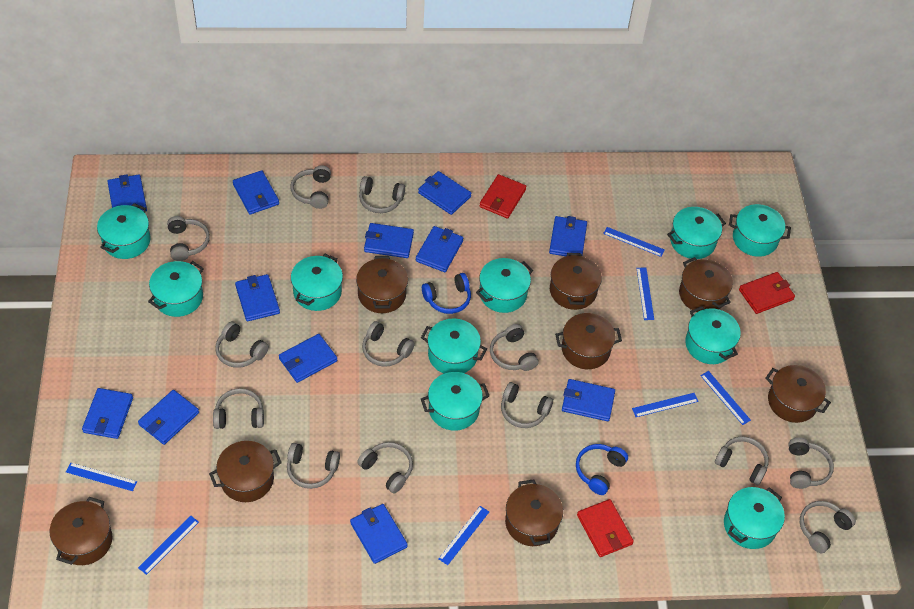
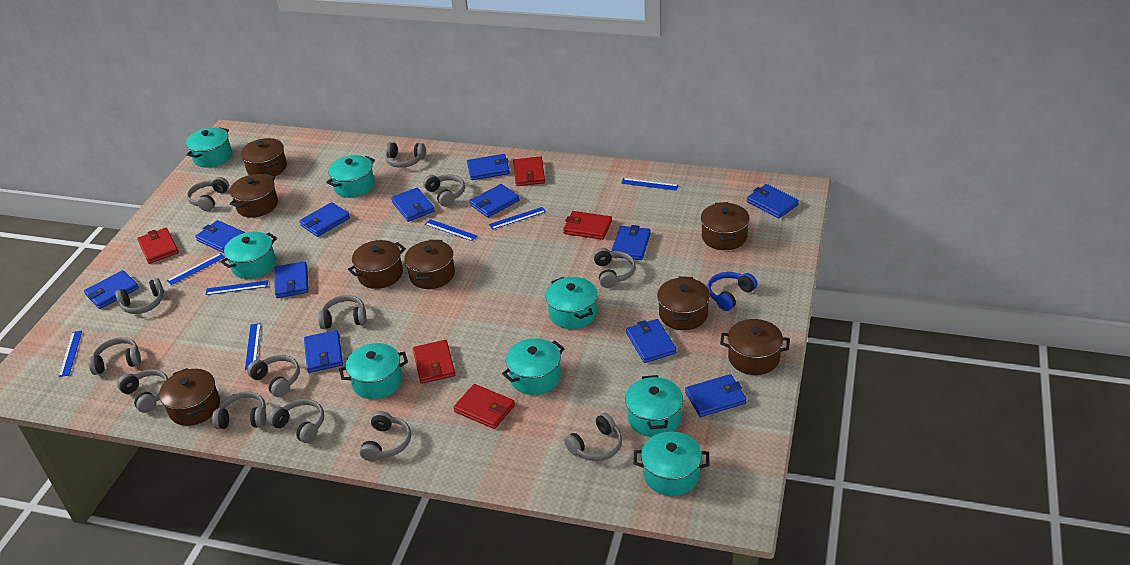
blue headphones: [422,273,471,314] [576,444,628,495] = 2 -> [707,272,757,311] = 1
red wallet: [479,174,526,219] [577,499,634,557] [739,272,795,314] = 3 -> [137,228,179,264] [413,340,456,384] [453,384,515,429] [513,156,545,186] [563,211,612,240] = 5
turquoise pot: [97,203,151,259] [148,261,204,317] [291,254,343,311] [421,319,487,374] [421,372,489,431] [476,258,533,313] [667,207,726,259] [685,306,741,364] [724,487,785,549] [729,204,791,257] = 10 -> [186,127,232,168] [221,232,277,279] [326,155,375,198] [339,343,408,399] [502,338,565,395] [546,277,597,329] [625,375,683,437] [634,432,709,496] = 8

